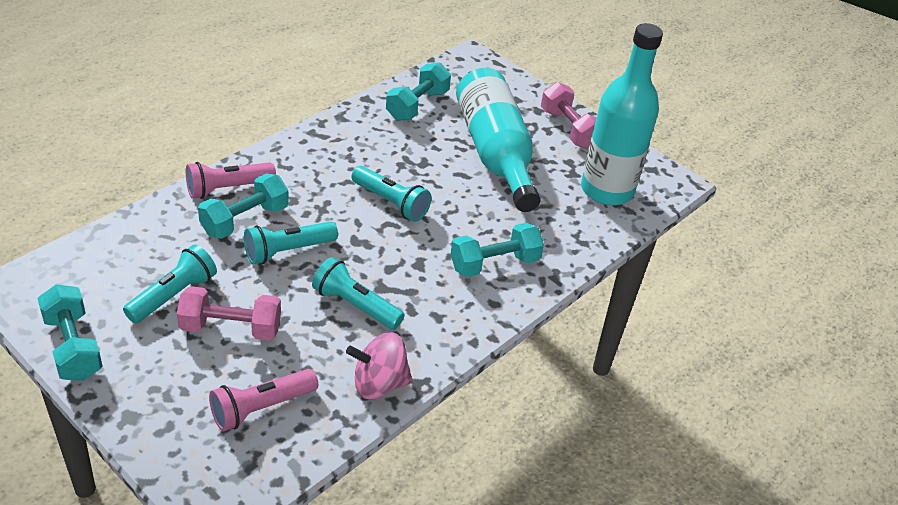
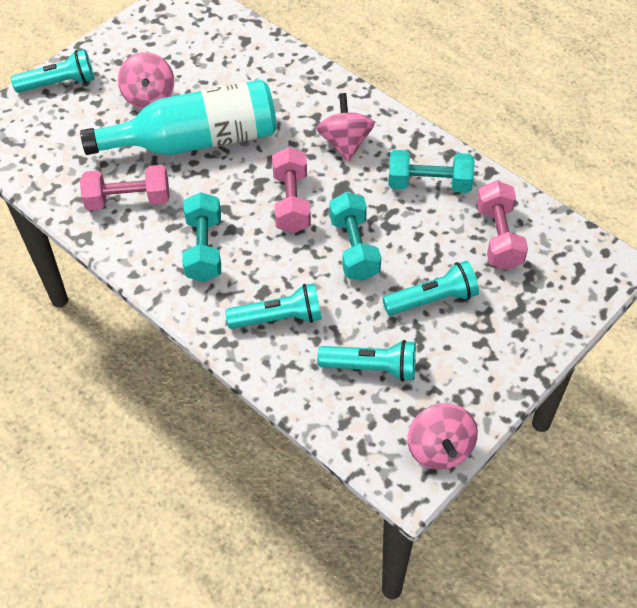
pink dumbbell: [177,286,281,341] [541,82,597,149] = 2 -> [80,165,170,211] [272,147,311,233] [477,181,528,270] = 3
pink flashlight: [186,162,276,199] [209,369,318,431] = 2 -> none = 0
pink spinning top: [346,332,413,399] = 1 -> [118,52,174,109] [317,93,375,162] [407,403,478,470] = 3
turquoise bottle: [456,68,541,212] [581,23,663,205] = 2 -> [80,80,277,155] = 1
turquoise dumbbell: [37,284,102,381] [198,173,289,239] [386,62,451,121] [451,223,544,277] = 4 -> [182,192,221,282] [329,192,381,281] [388,150,475,193] = 3

